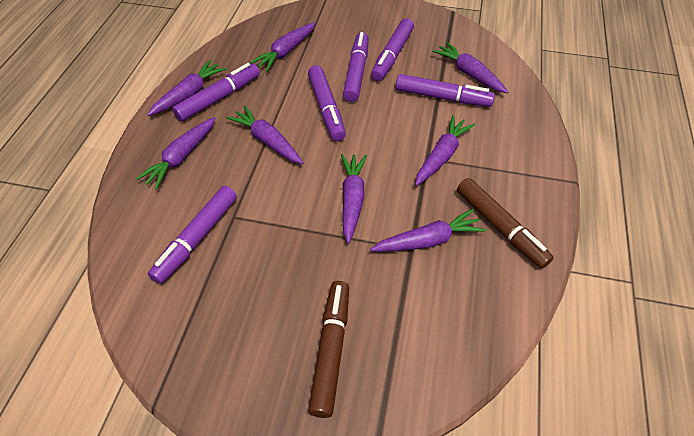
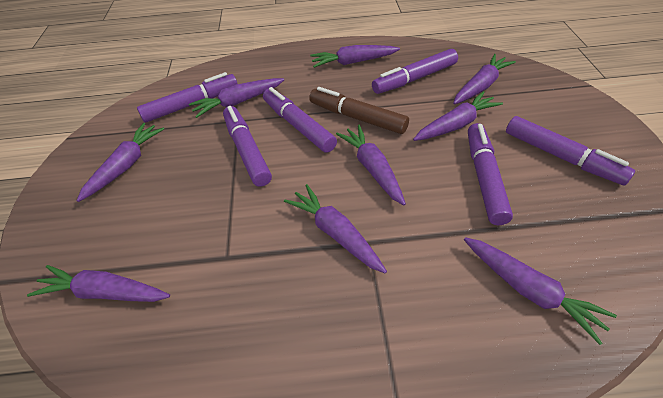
brown marker: [308,281,349,418] [457,178,554,269] = 2 -> [309,87,409,134] = 1
purple carrot: [136,117,215,190] [147,60,226,116] [226,105,303,164] [250,22,316,72] [341,154,367,243] [370,209,486,252] [415,115,475,186] [432,42,508,93] = 8 -> [27,265,170,302] [76,123,164,202] [189,78,284,118] [284,184,387,273] [310,45,400,68] [336,125,406,205] [413,91,503,141] [453,54,516,104] [464,237,617,345] = 9

